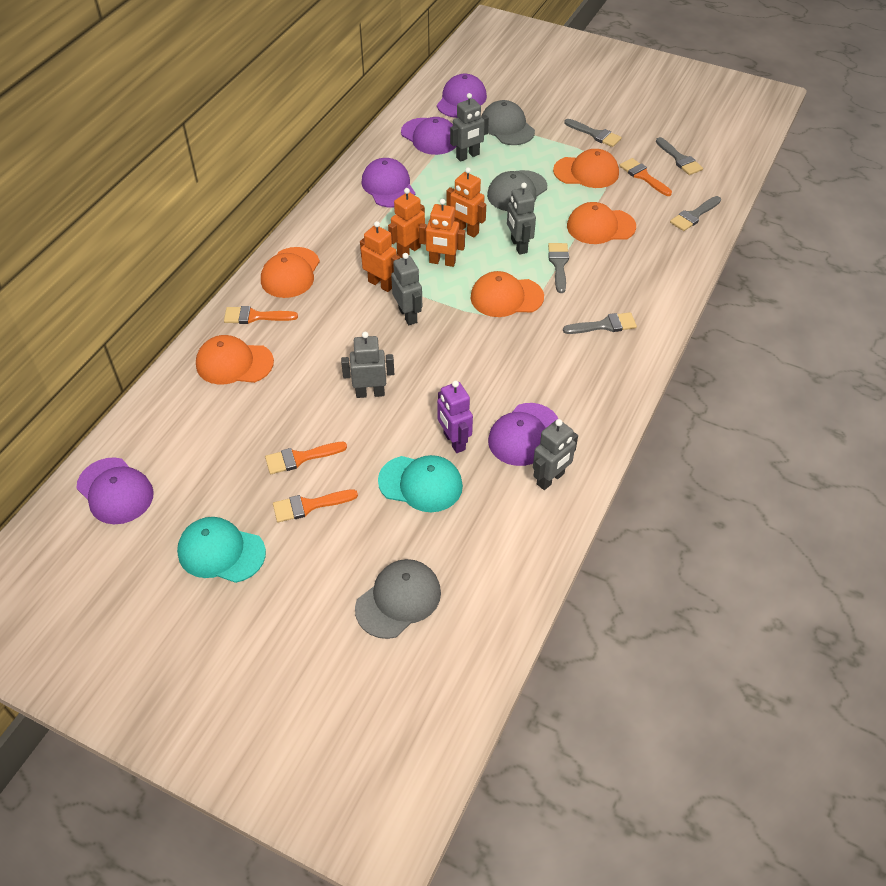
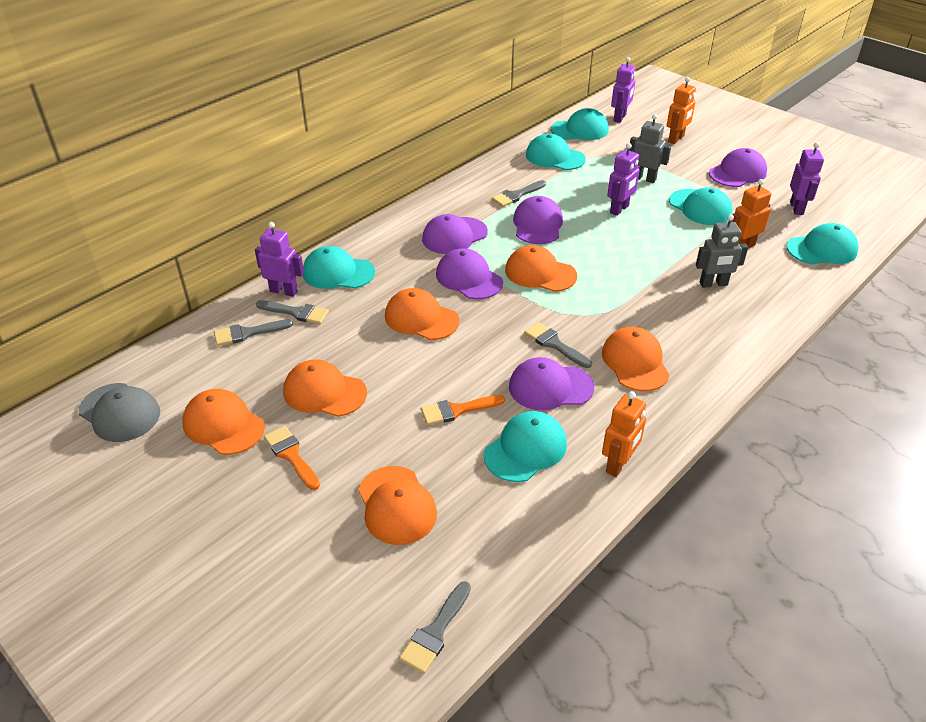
grey cap: [355,559,441,639] [482,100,535,145] [487,170,547,211] = 3 -> [79,383,160,442] = 1
grey robot: [341,332,394,398] [391,253,422,325] [450,93,489,162] [507,183,536,255] [533,419,578,490] = 5 -> [629,114,671,183] [696,214,748,288] = 2
orange brush: [224,306,298,324] [265,442,347,474] [273,489,358,523] [619,158,672,196] = 4 -> [264,426,320,490] [421,395,505,425] = 2
orange cap: [196,335,274,385] [261,247,320,298] [470,271,544,317] [553,149,619,188] [567,202,636,244] = 5 -> [182,389,265,455] [283,359,367,417] [358,466,437,545] [385,288,460,340] [505,245,577,292] [602,327,670,391] = 6
orange robot: [360,221,400,292] [388,188,425,258] [419,199,465,267] [446,167,486,238] = 4 -> [602,391,646,477] [667,77,696,144] [731,179,771,248] = 3
purple robot: [437,381,473,453] = 1 -> [255,222,304,297] [607,143,640,216] [611,57,636,123] [790,142,824,215] = 4
turquoise cap: [177,517,266,583] [378,455,463,512] = 2 -> [303,246,375,289] [484,411,567,482] [526,133,586,170] [551,108,609,140] [669,187,732,225] [786,223,859,264] = 6

